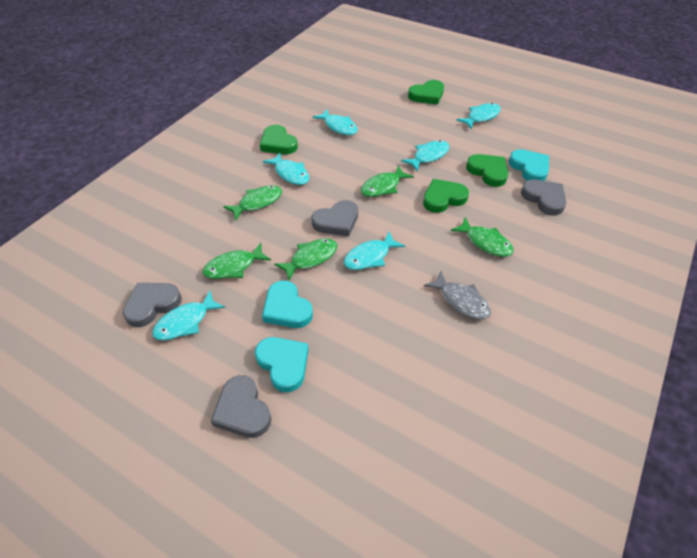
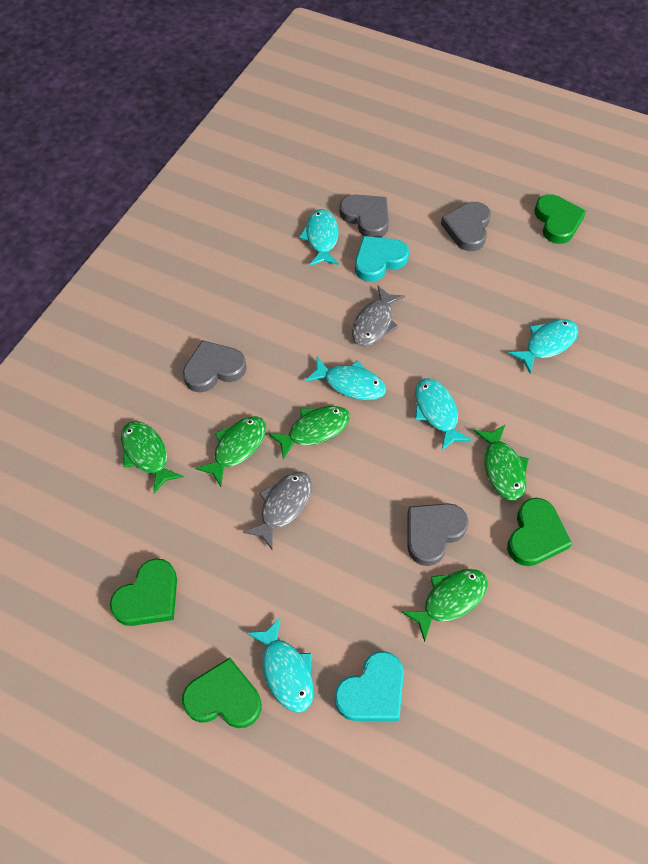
grey fish: [424,271,491,319] = 1 -> [243,471,312,549] [352,286,405,346] = 2
turquoise fish: [152,291,225,340] [263,152,309,185] [312,109,358,135] [344,232,405,270] [401,140,449,171] [457,103,501,130] = 6 -> [246,617,314,713] [299,209,339,266] [305,356,386,400] [415,378,472,450] [508,319,578,373] = 5
turquoise heart: [255,337,309,392] [262,280,313,328] [509,149,549,181] = 3 -> [334,651,404,721] [355,236,409,282] = 2

